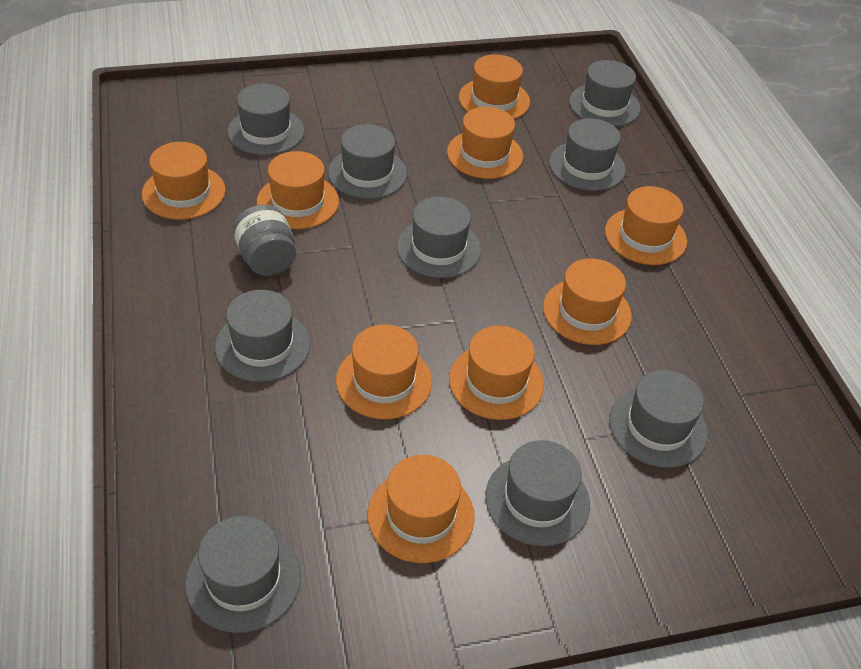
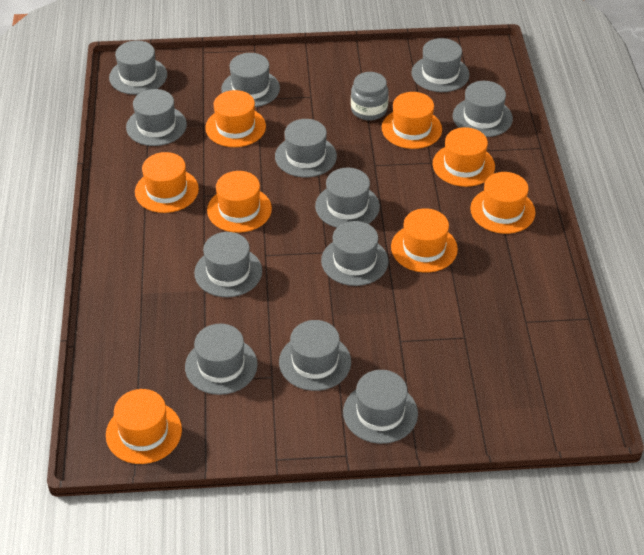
grey hat: [185,516,301,633] [215,290,310,382] [227,84,304,155] [328,124,407,199] [397,197,481,278] [485,440,590,547] [549,118,626,191] [569,60,640,127] [609,370,708,468] = 9 -> [109,40,167,95] [126,89,187,146] [185,323,258,395] [194,232,262,297] [221,53,280,107] [275,119,337,177] [279,320,351,391] [315,168,380,228] [321,221,388,286] [343,370,418,444] [411,38,469,92] [453,81,513,137] = 12
orange hat: [142,142,226,220] [257,151,339,229] [336,324,432,419] [368,455,475,563] [447,107,523,179] [449,326,544,420] [459,54,530,119] [543,258,632,345] [605,186,687,265] = 9 -> [106,389,182,464] [135,152,199,213] [205,90,266,147] [207,171,272,233] [382,92,442,149] [391,208,458,273] [433,127,495,187] [470,172,536,234] = 8

